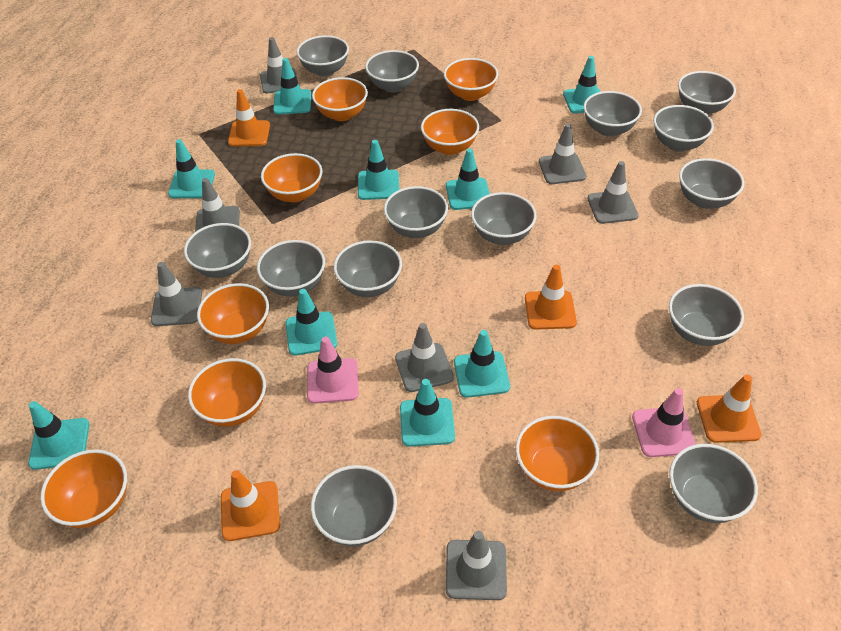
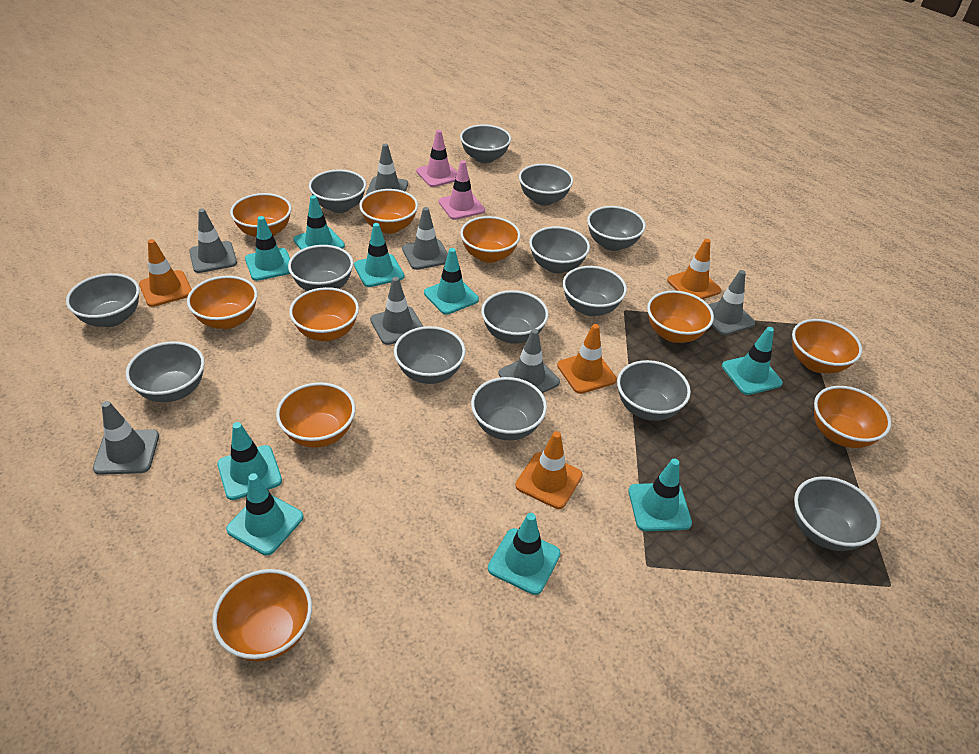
orange bowl: [40,450,127,528] [188,358,266,427] [197,283,269,344] [261,153,322,202] [312,77,368,121] [421,109,479,155] [444,58,498,101] [516,416,599,491] = 8 -> [187,276,257,329] [212,569,312,661] [230,193,292,237] [276,382,355,448] [289,287,359,341] [359,189,418,234] [460,216,521,263] [647,291,714,343] [792,319,862,373] [814,386,892,448] = 10

